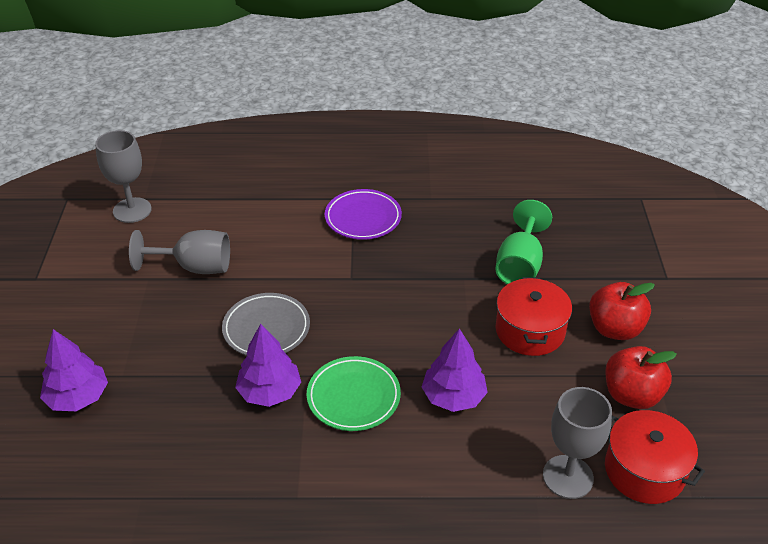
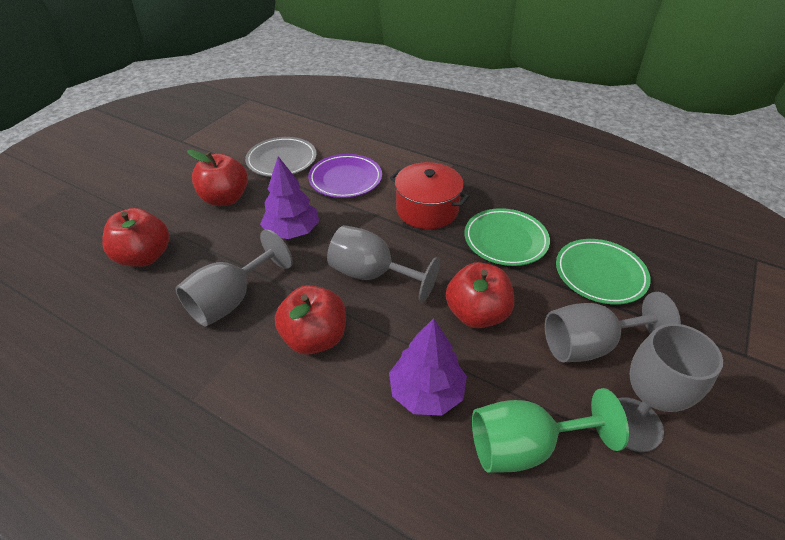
green plate: [307,356,401,431] = 1 -> [464,208,550,266] [556,239,651,305] = 2
grey goblet: [95,130,152,223] [129,230,230,274] [543,387,612,499] = 3 -> [175,229,293,327] [327,225,440,303] [545,292,681,362] [618,324,723,452] = 4
purple tree: [40,329,108,411] [235,324,301,407] [422,328,488,412] = 3 -> [260,156,319,239] [389,318,467,416] = 2
red apple: [589,282,655,340] [605,346,677,409] = 2 -> [102,208,169,267] [187,150,248,206] [275,285,346,355] [446,262,514,328] = 4
red pot: [496,277,572,356] [605,410,705,504] = 2 -> [390,162,469,229] = 1

